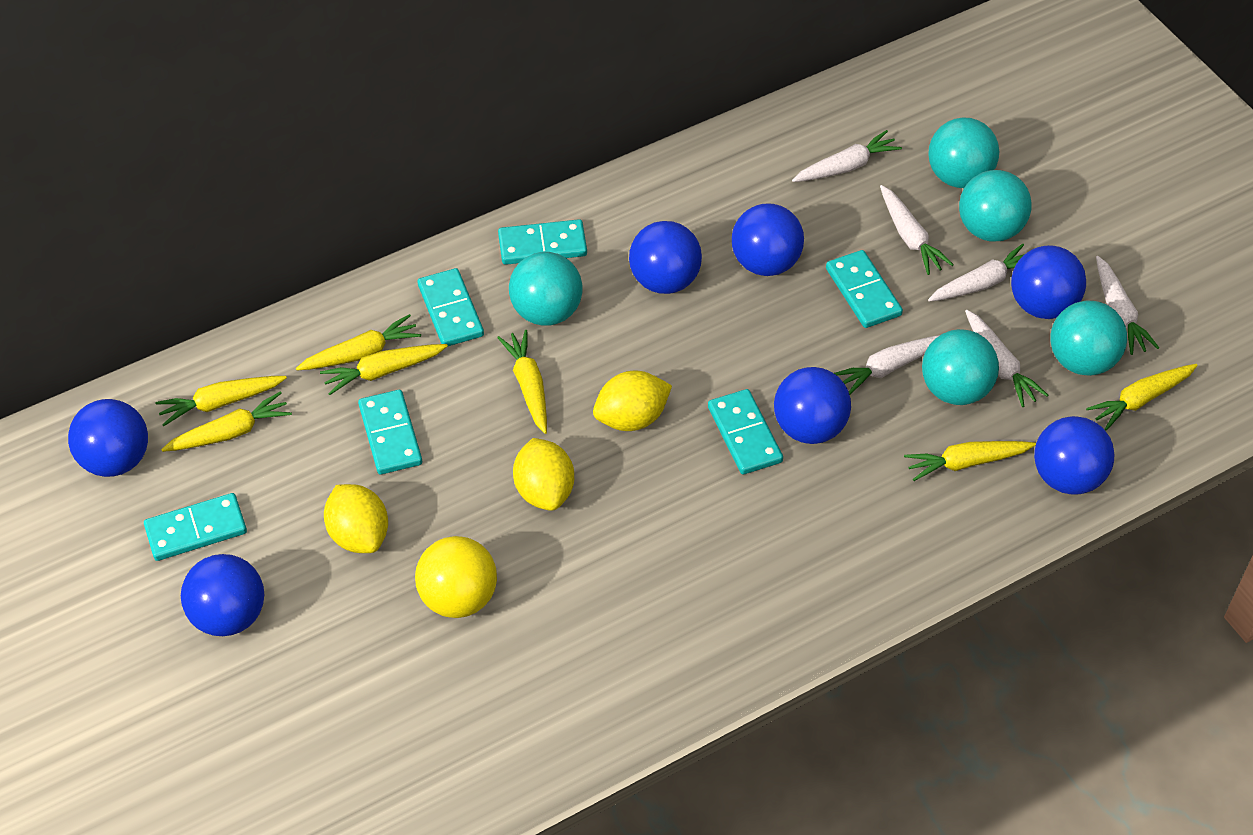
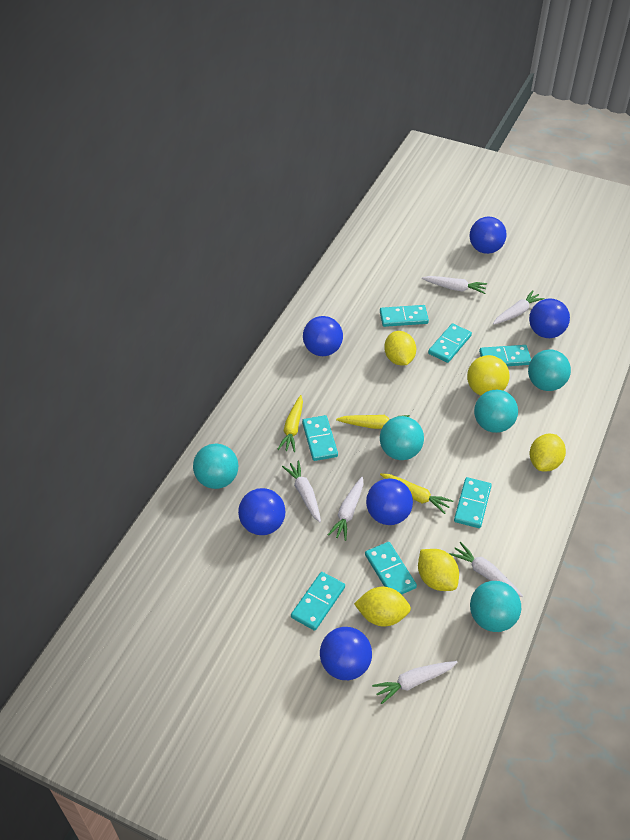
blue ball: [68,399,148,477] [181,554,265,636] [629,221,702,294] [732,203,804,276] [774,367,851,444] [1011,245,1086,319] [1034,416,1114,495] = 7 -> [238,488,285,535] [303,316,343,356] [320,627,372,680] [366,478,413,525] [469,217,507,254] [529,298,570,338] = 6
turquoise domino: [144,493,247,561] [358,390,422,475] [418,268,484,346] [498,219,587,265] [708,389,783,475] [826,250,903,328] = 6 -> [291,572,345,631] [302,415,338,461] [365,542,417,595] [380,305,429,327] [428,323,472,363] [454,477,492,528] [479,345,531,366] = 7
yellow carrot: [155,376,287,426] [161,391,292,452] [296,314,421,370] [320,344,448,395] [497,330,547,434] [904,441,1036,481] [1086,364,1198,430] = 7 -> [277,395,303,452] [336,415,410,429] [380,473,453,514] = 3
yellow lemon: [324,484,388,553] [513,438,574,511] [593,371,672,431] = 3 -> [354,587,411,626] [384,331,416,366] [418,549,459,591] [530,434,566,472] = 4

